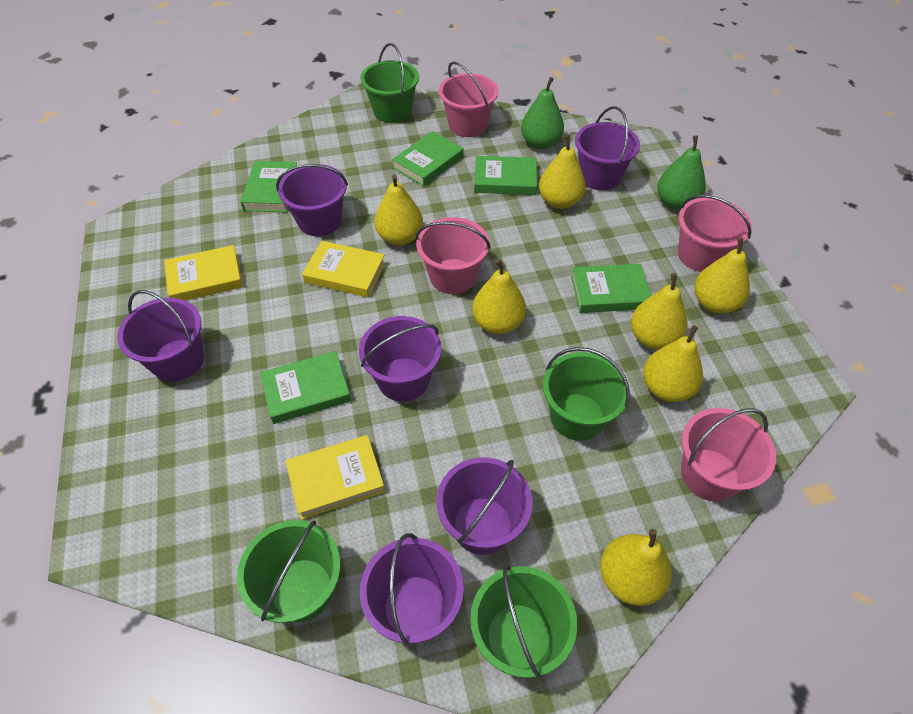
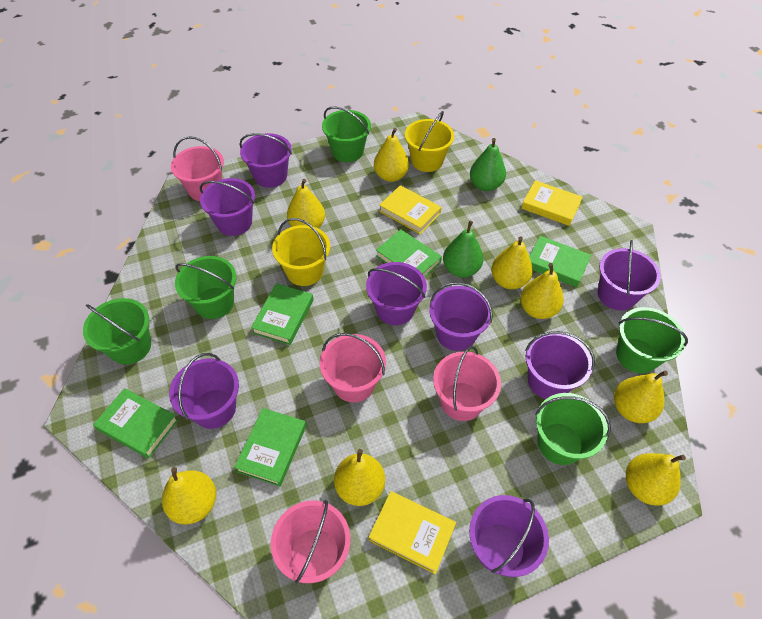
green bucket: [237,520,340,623] [360,43,419,123] [470,565,577,679] [543,347,630,441] = 4 -> [83,298,151,365] [175,256,236,319] [322,107,371,162] [535,393,611,465] [616,307,688,373] = 5
purple bucket: [117,290,204,382] [276,164,348,236] [359,316,441,401] [360,533,464,646] [436,457,532,555] [575,106,640,191] = 6 -> [169,353,239,429] [200,178,255,236] [239,133,292,188] [366,262,427,325] [429,282,493,351] [469,495,549,577] [525,331,595,399] [598,240,661,310] = 8
yellow bucket: none = 0 -> [272,218,330,286] [405,111,454,172] = 2
yellow pear: [375,174,423,246] [472,259,526,334] [539,135,586,209] [600,529,672,606] [631,273,687,350] [643,325,703,402] [694,237,750,314] = 7 -> [162,467,216,524] [287,179,325,228] [334,449,385,506] [374,128,409,182] [491,236,533,289] [520,263,564,319] [614,371,668,423] [626,453,686,506] = 8

